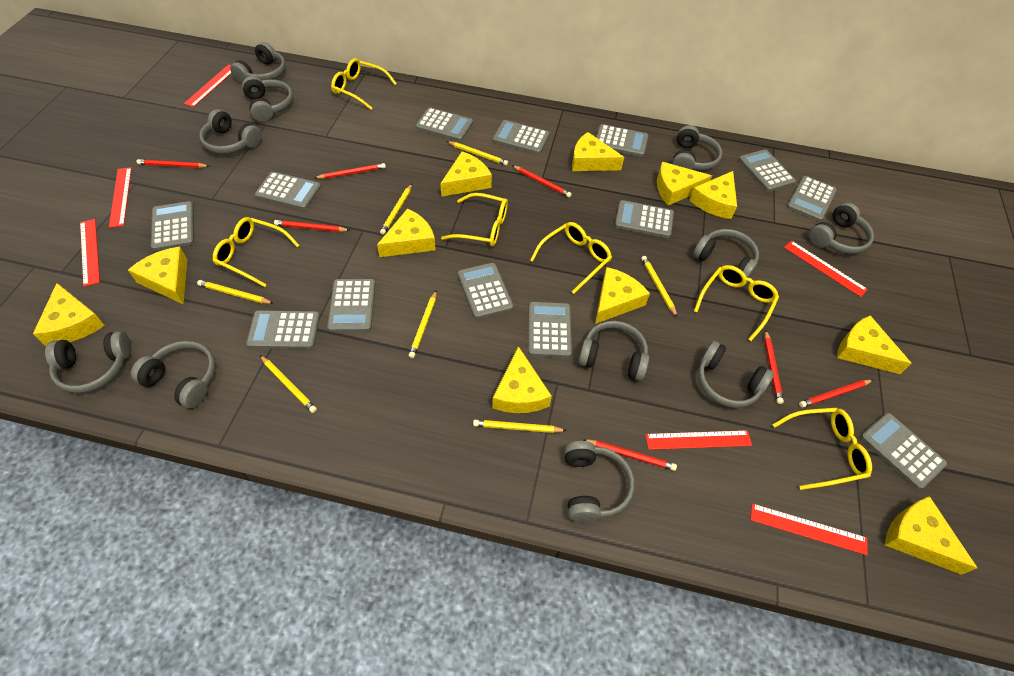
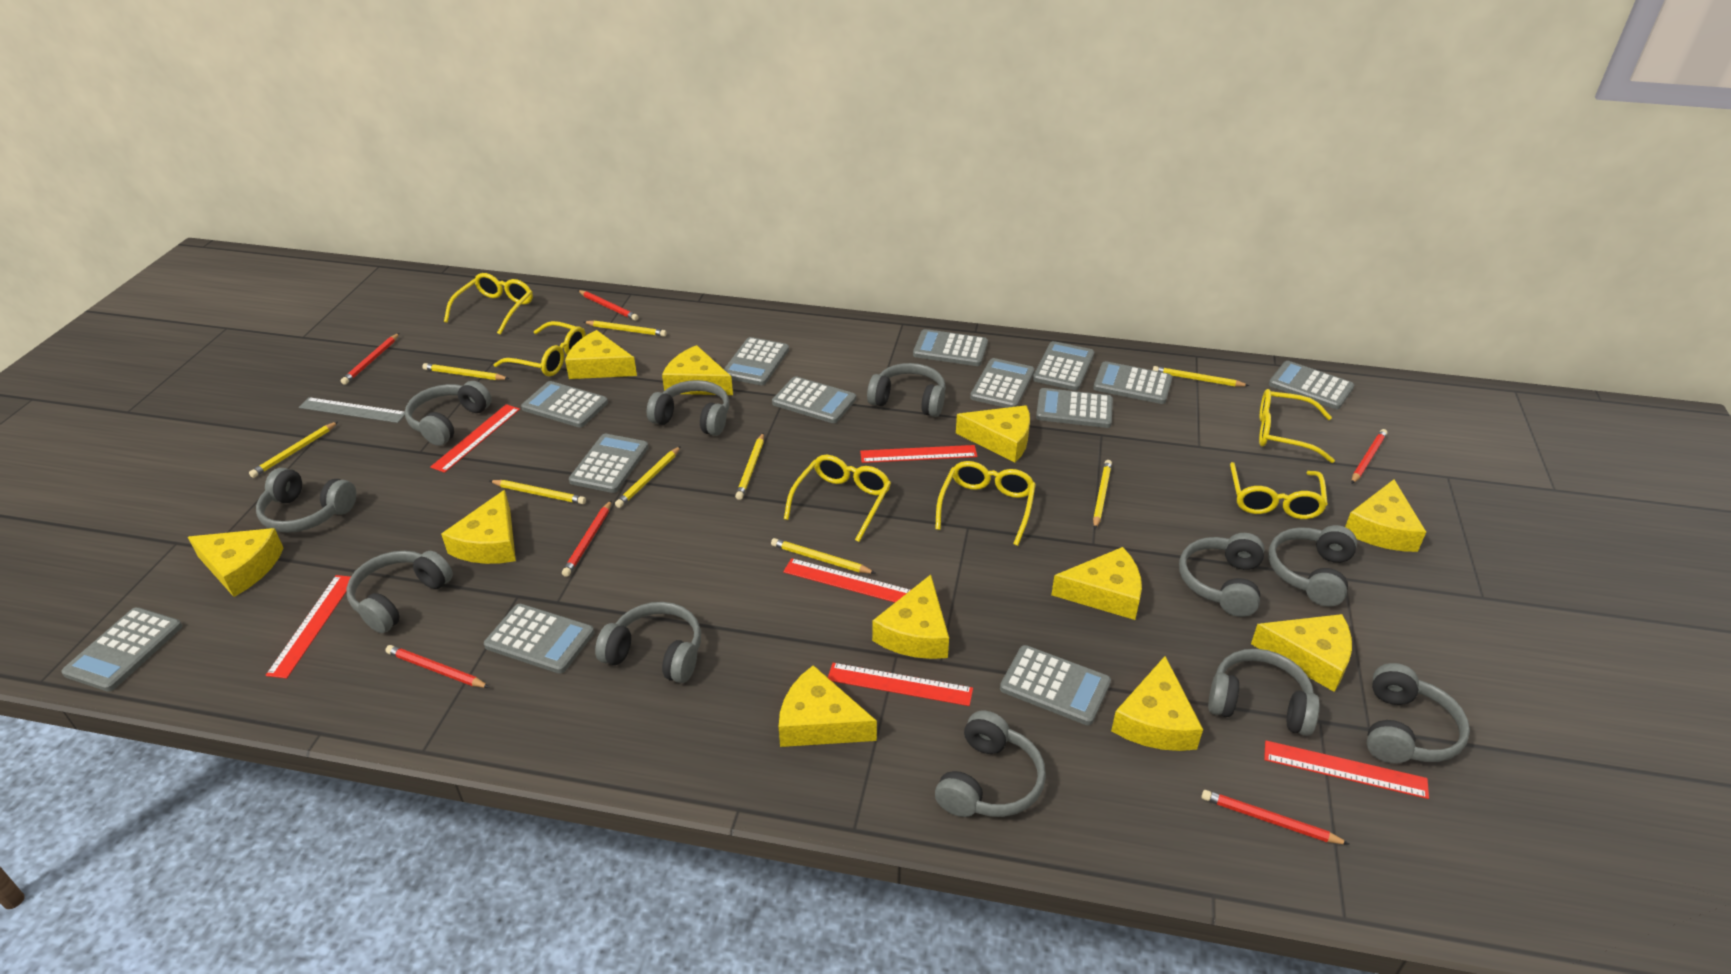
grey ruler: none = 0 -> [299,397,405,423] = 1
red pencil: [136,159,209,168] [274,220,350,232] [315,163,386,179] [512,165,572,198] [583,439,677,471] [764,330,784,404] [799,380,873,408] = 7 -> [341,333,399,385] [385,645,490,688] [562,500,612,577] [578,290,638,321] [1201,790,1350,845] [1351,429,1388,484] = 6
yellow pencil: [197,280,274,304] [260,355,317,413] [380,184,412,235] [409,290,437,358] [447,141,508,166] [473,420,567,433] [641,256,677,317] = 7 -> [249,421,339,478] [422,363,509,380] [490,480,586,504] [584,320,667,337] [615,446,681,508] [735,433,764,500] [771,538,875,574] [1093,460,1112,529] [1153,366,1249,387] = 9

